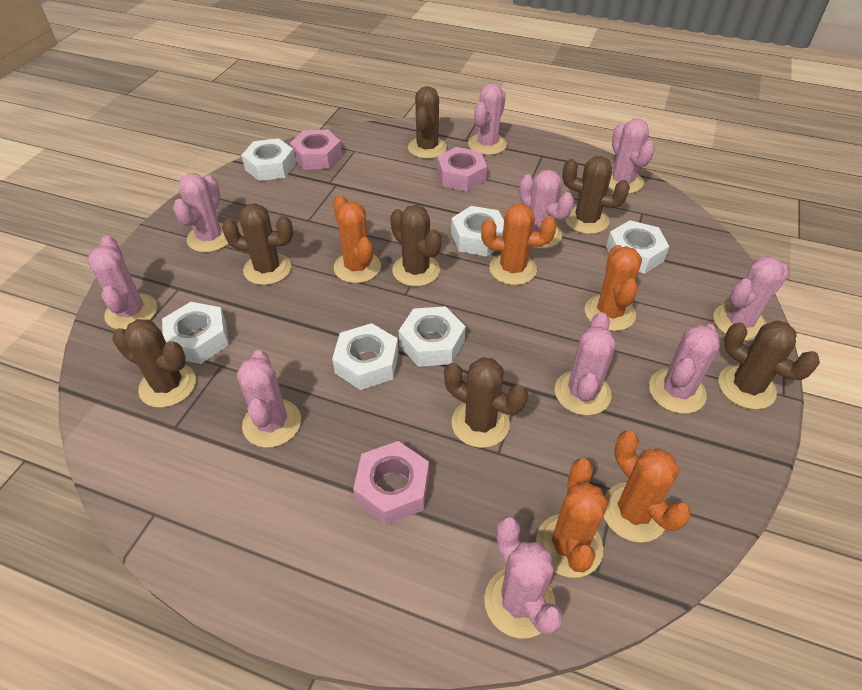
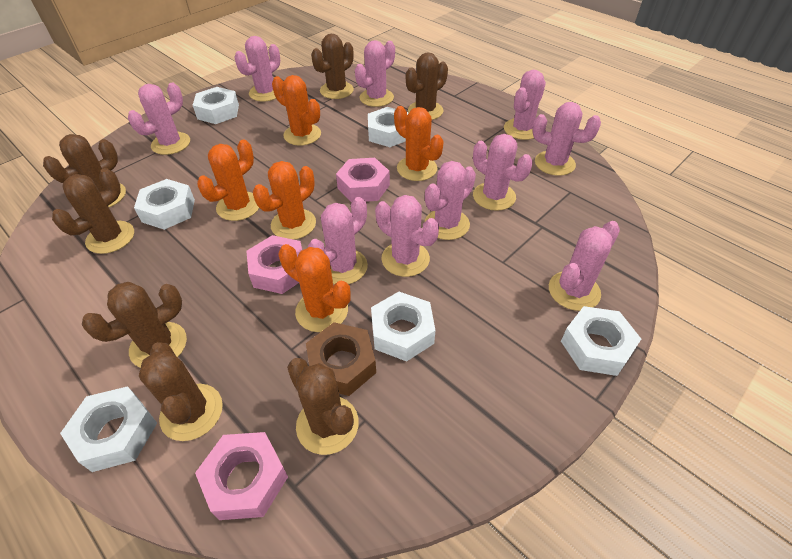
brown nut: none = 0 -> [306,322,376,396] = 1

